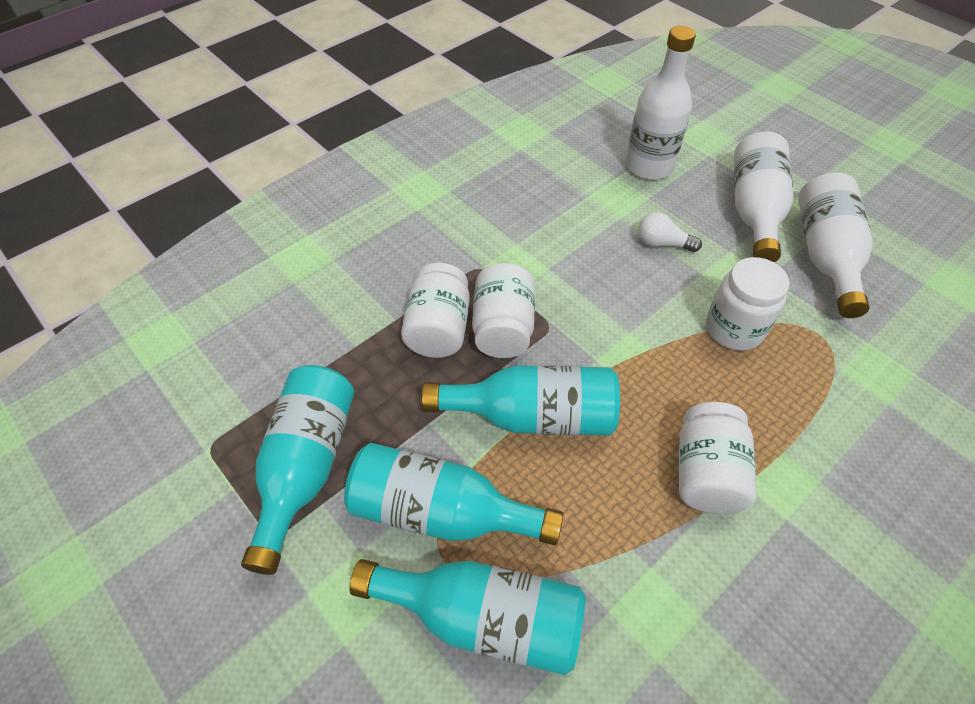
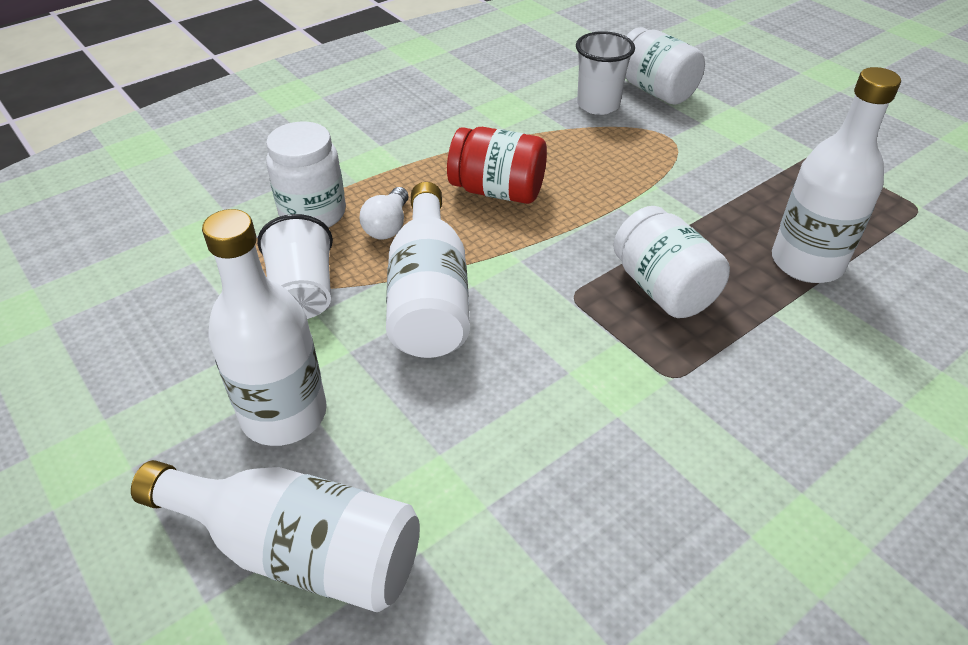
red jar: none = 0 -> [447,127,547,204] = 1
turquoise bottle: [241,365,354,575] [344,443,564,545] [350,559,586,675] [422,365,620,436] = 4 -> none = 0
white bottle: [626,26,696,180] [734,131,794,262] [798,173,873,318] = 3 -> [131,460,420,612] [202,209,327,446] [386,182,470,358] [772,67,901,283] = 4
white cup: none = 0 -> [257,214,333,319] [576,31,635,115] = 2
white jar: [401,263,470,358] [472,263,535,358] [678,402,757,514] [706,257,789,351] = 4 -> [266,121,346,228] [613,206,730,318] [626,27,705,105] = 3

